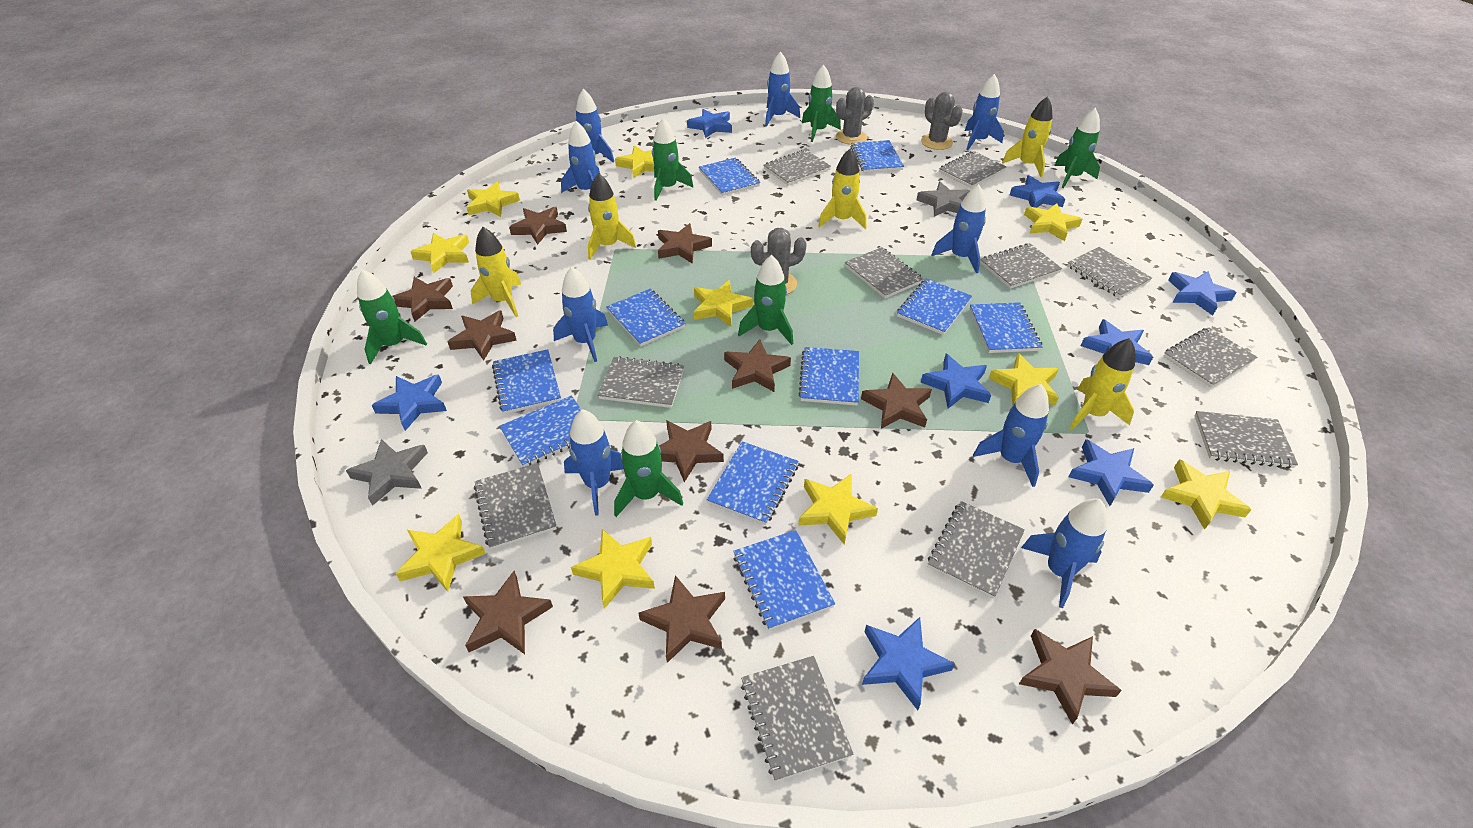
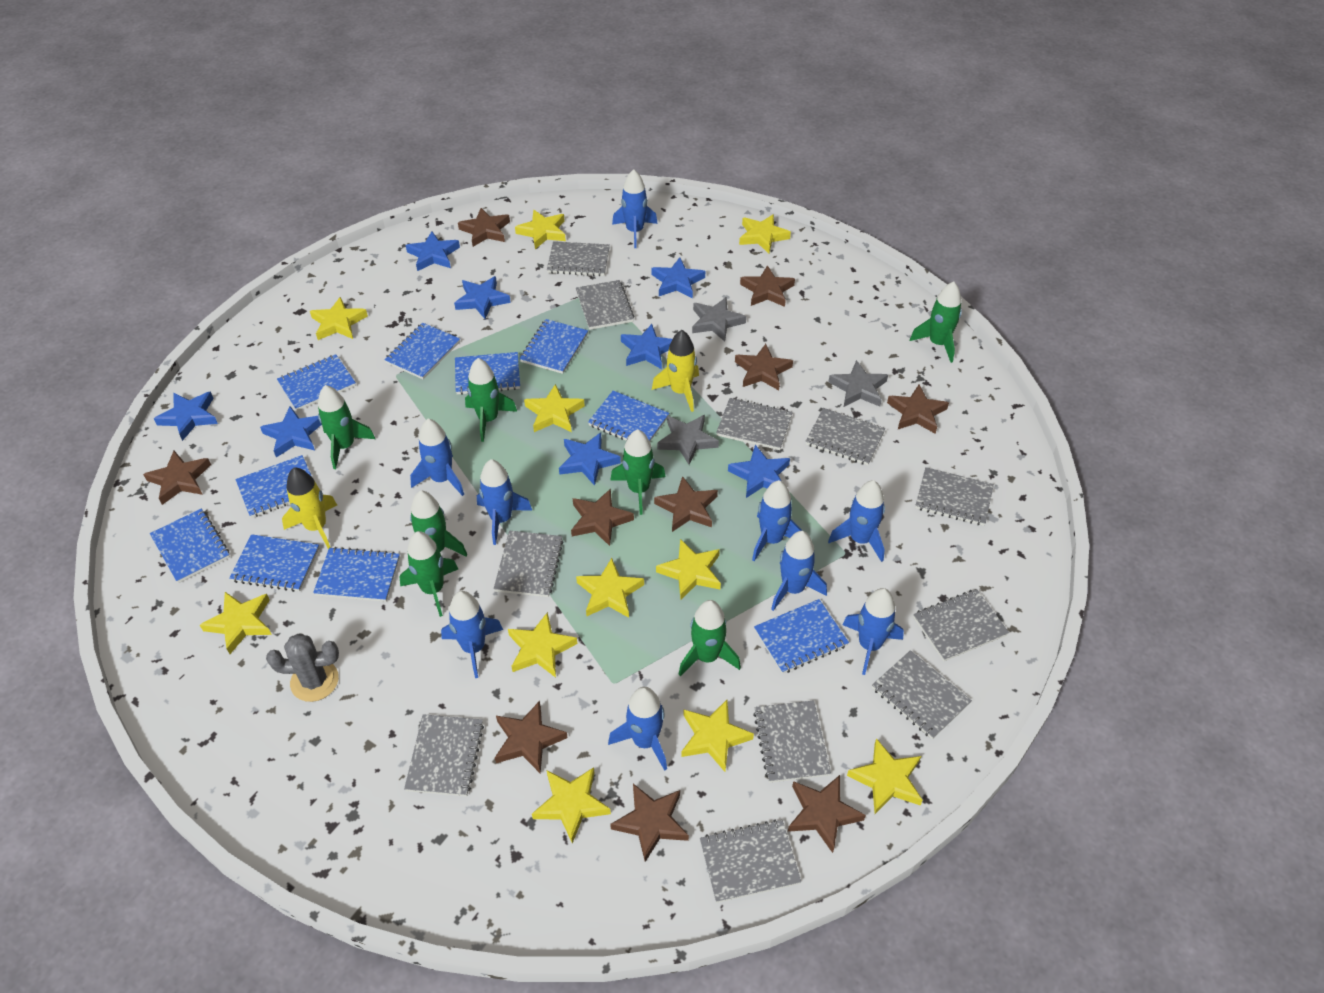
green rocket: [357,269,427,364] [614,420,683,517] [652,118,694,201] [738,255,793,345] [802,65,841,142] [1054,108,1100,188] = 6 -> [318,385,375,469] [400,531,458,617] [410,490,467,557] [465,358,517,442] [610,429,666,515] [679,600,741,676] [910,282,962,363] = 7
grey cactus: [751,228,807,295] [836,87,874,145] [921,92,963,150] = 3 -> [266,633,339,702] = 1
grey star: [346,439,428,506] [917,182,970,217] = 2 -> [657,415,719,465] [692,297,746,342] [829,360,888,407] = 3
yellow rocket: [471,227,521,317] [588,173,636,259] [818,149,867,229] [1002,96,1053,177] [1069,338,1135,430] = 5 -> [282,467,337,549] [652,330,699,412] = 2
yellow star: [396,514,486,592] [410,233,469,274] [466,181,520,217] [571,529,655,609] [615,145,654,178] [694,280,753,327] [798,473,878,545] [989,353,1059,407] [1024,203,1082,241] [1161,459,1252,530] = 10 -> [200,592,272,654] [310,297,368,340] [508,612,577,678] [515,210,566,249] [524,384,585,432] [532,767,611,844] [576,558,644,618] [656,539,721,599] [681,700,754,772] [739,214,791,253] [847,738,923,814] = 11

